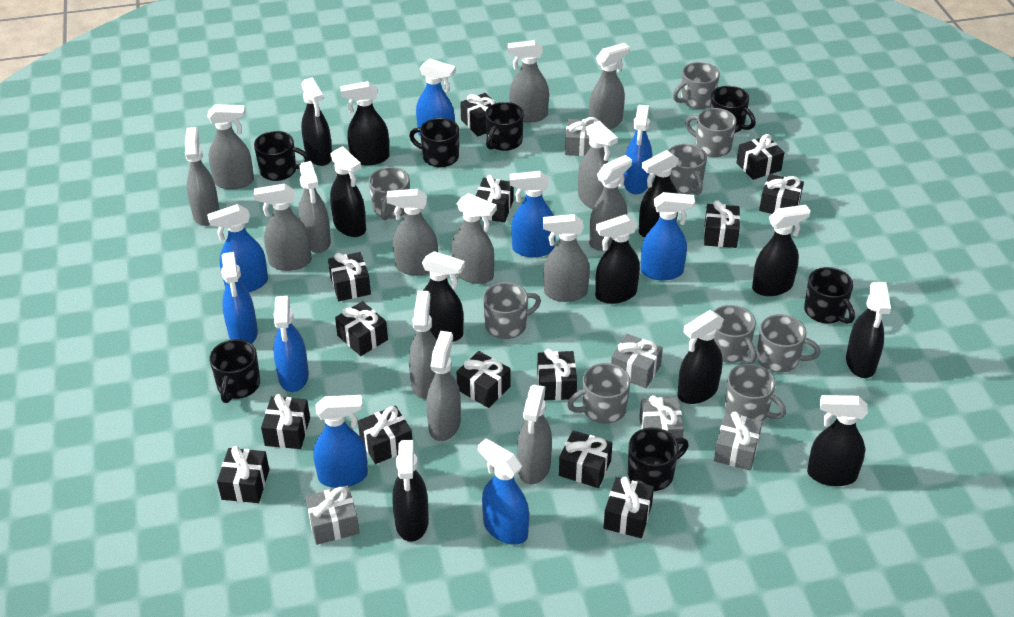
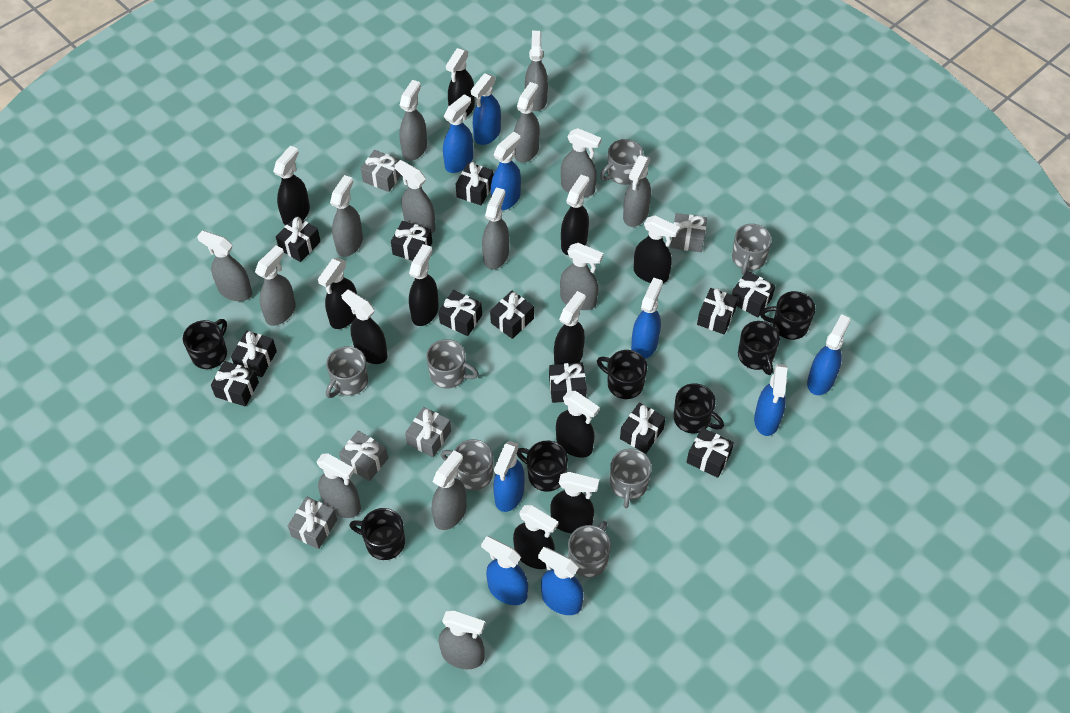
black gift: [217,446,269,503] [261,394,310,449] [328,252,371,301] [335,301,388,356] [358,406,412,464] [456,351,510,408] [460,93,496,136] [476,175,514,222] [537,349,577,401] [559,430,613,488] [603,477,654,538] [704,200,740,248] [737,134,784,180] [759,174,804,214] = 14 -> [211,361,259,407] [231,330,277,377] [276,216,321,262] [391,221,432,261] [439,290,482,336] [456,162,493,205] [490,291,534,339] [549,362,587,403] [620,403,666,454] [687,428,734,478] [697,288,738,334] [732,271,775,318] = 12
grey mug: [369,167,410,221] [483,282,541,339] [567,363,630,424] [669,144,707,195] [673,62,720,109] [685,108,737,157] [714,305,757,363] [725,364,786,421] [757,314,821,373] = 9 -> [326,346,368,398] [426,339,479,388] [440,439,493,490] [568,521,611,578] [600,139,643,185] [610,449,652,508] [732,224,772,275] = 7

